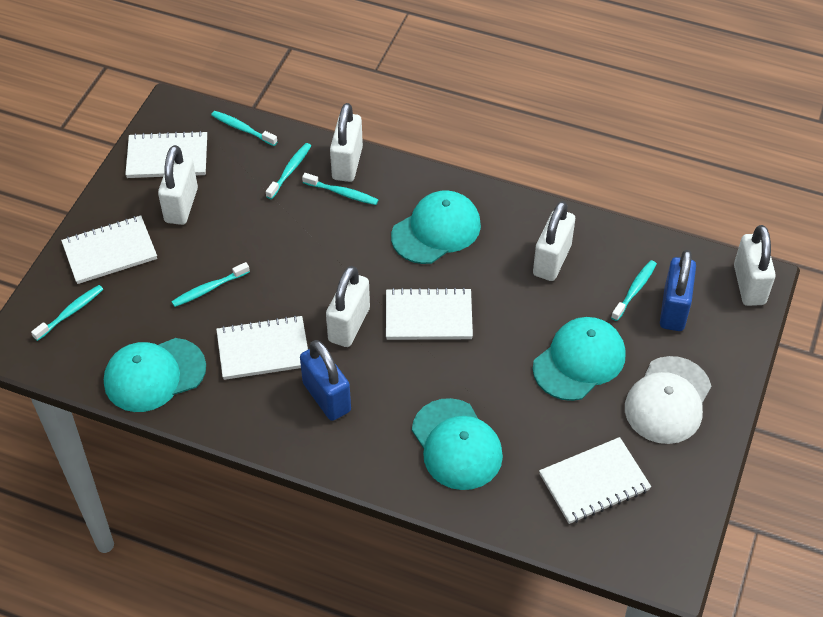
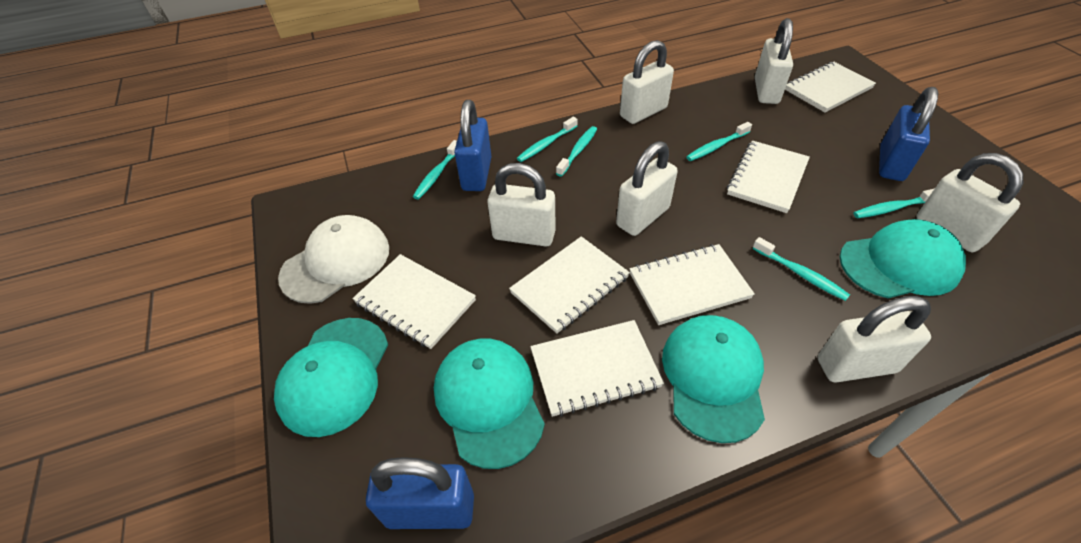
blue padlock: [300,340,351,421] [660,250,696,331] = 2 -> [366,457,474,529] [454,100,492,191] [879,87,938,181] = 3
white notebook: [61,215,157,284] [125,131,207,178] [216,315,308,380] [386,287,473,340] [539,437,651,524] = 5 -> [352,254,476,349] [509,236,630,334] [530,320,664,417] [630,244,755,325] [727,141,810,213] [785,62,876,112] = 6
white padlock: [158,145,198,225] [326,266,370,347] [330,103,363,182] [533,201,575,281] [734,225,776,306] = 5 -> [487,163,556,246] [616,141,678,236] [620,40,674,124] [755,18,793,104] [818,296,931,383] [916,153,1023,252] = 6

